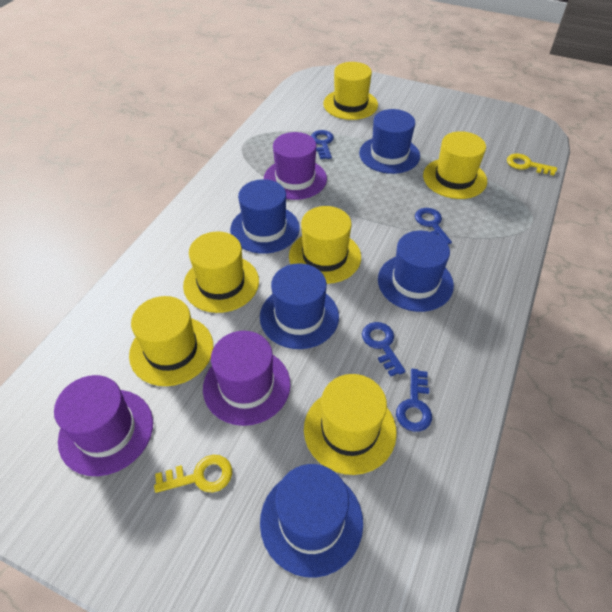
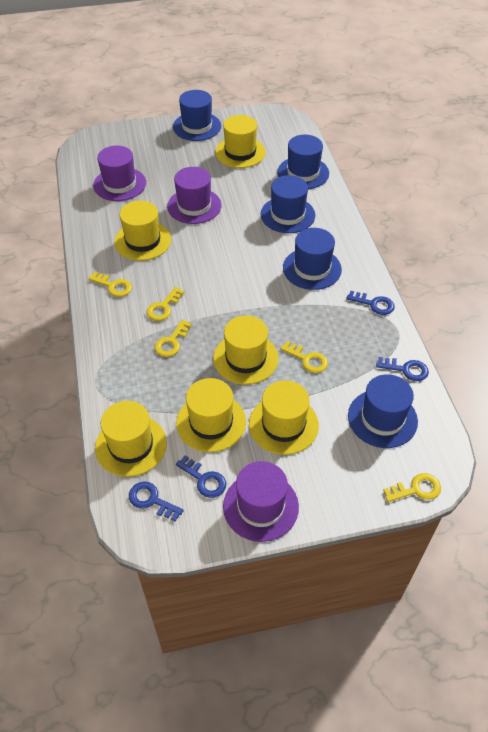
yellow key: [154,455,232,493] [507,154,557,176] = 2 -> [88,272,132,297] [147,287,184,321] [154,320,192,357] [280,341,328,373] [383,473,441,502] = 5

